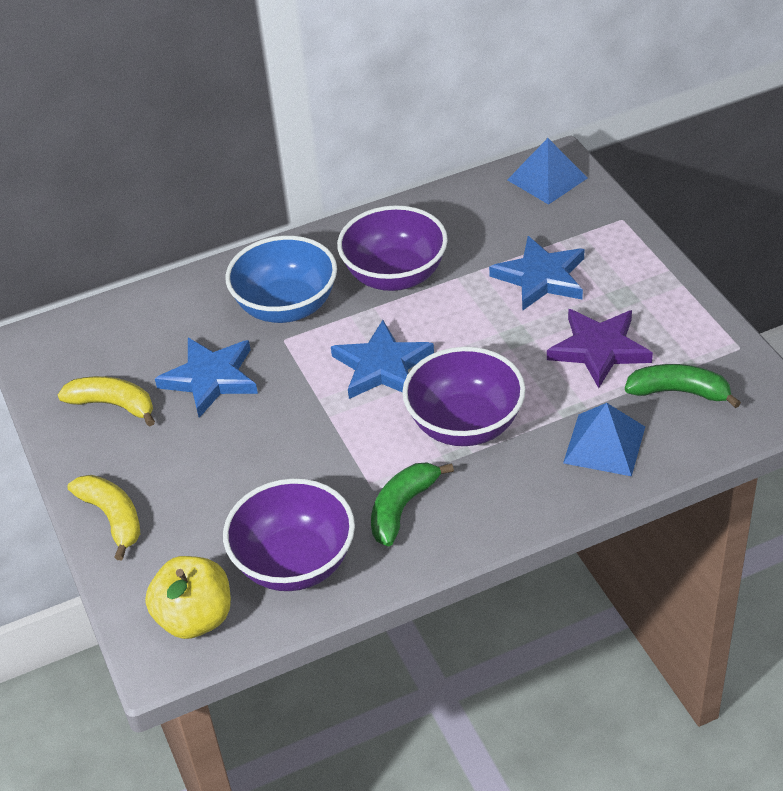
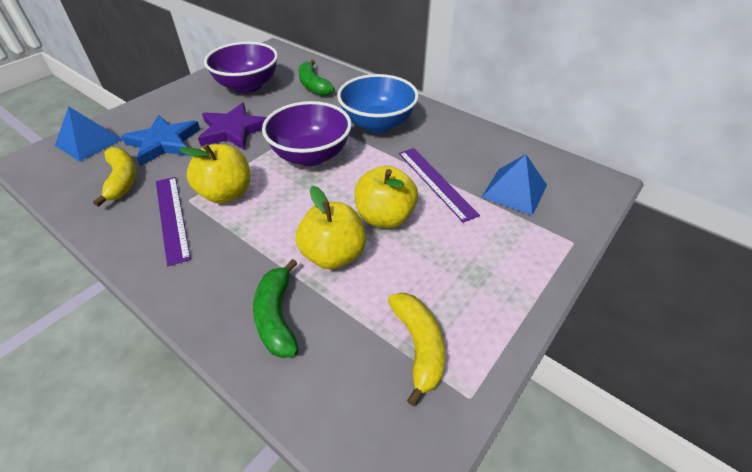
blue star: [155,338,258,418] [331,320,434,399] [489,236,584,311] = 3 -> [121,115,200,166] = 1
purple bowl: [223,479,355,591] [337,205,448,291] [402,347,525,446] = 3 -> [204,42,278,93] [262,101,352,166] = 2
purple ruler: none = 0 -> [156,177,191,266] [399,148,480,223] = 2
yellow apple: [145,556,231,639] = 1 -> [179,144,250,204] [296,186,366,269] [354,166,418,228] = 3

